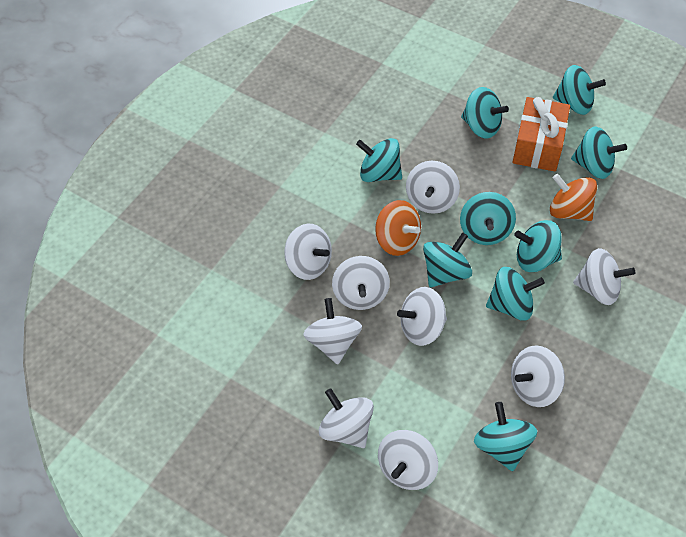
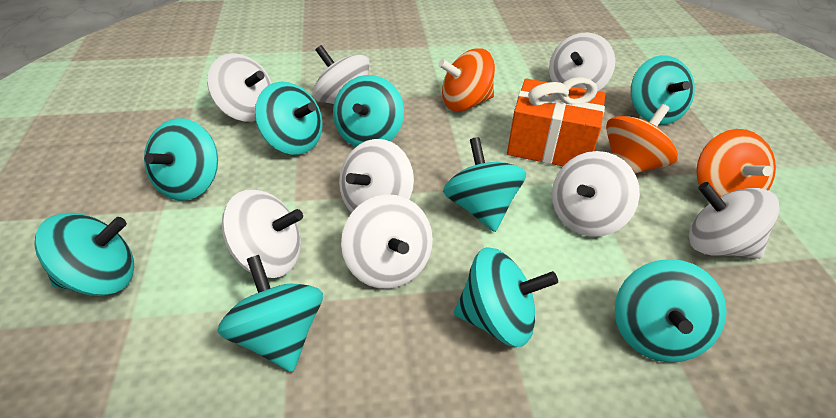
orange spinning top: [375,200,421,256] [550,174,597,221] = 2 -> [438,48,495,111] [606,104,678,174] [696,129,776,197] = 3
white spinning top: [284,224,332,280] [303,298,362,365] [319,389,374,448] [332,256,390,310] [378,430,438,490] [397,287,447,346] [406,161,460,214] [511,345,565,407] [573,248,635,305] = 9 -> [207,53,272,122] [222,190,303,278] [312,45,370,104] [339,139,414,213] [341,194,433,289] [549,33,615,91] [552,151,640,237] [689,182,780,259] = 8

